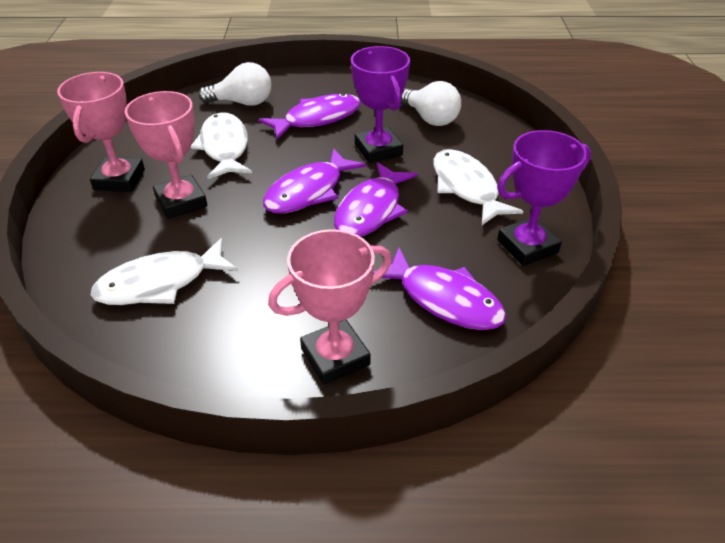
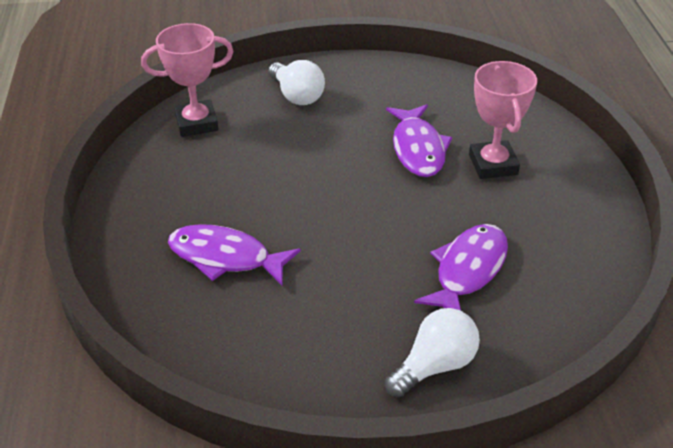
pink trophy: [57,72,145,192] [125,91,207,219] [268,229,392,385] = 3 -> [141,23,234,137] [469,61,537,179] = 2
purple fish: [259,93,361,139] [263,148,366,214] [334,162,417,237] [373,247,507,330] = 4 -> [168,224,301,285] [386,104,452,177] [414,224,508,311] = 3
purple trophy: [351,46,410,163] [497,130,591,266] = 2 -> none = 0
white fish: [90,238,238,305] [190,112,252,179] [433,149,523,225] = 3 -> none = 0

